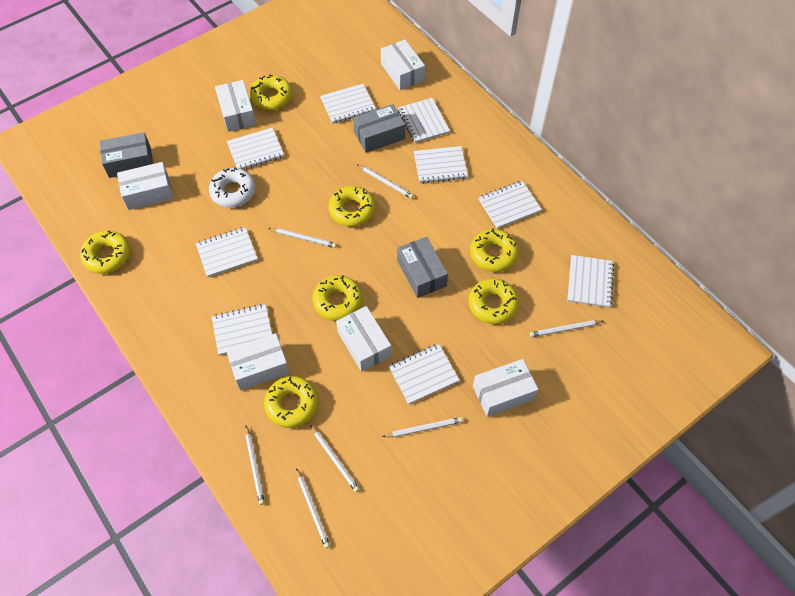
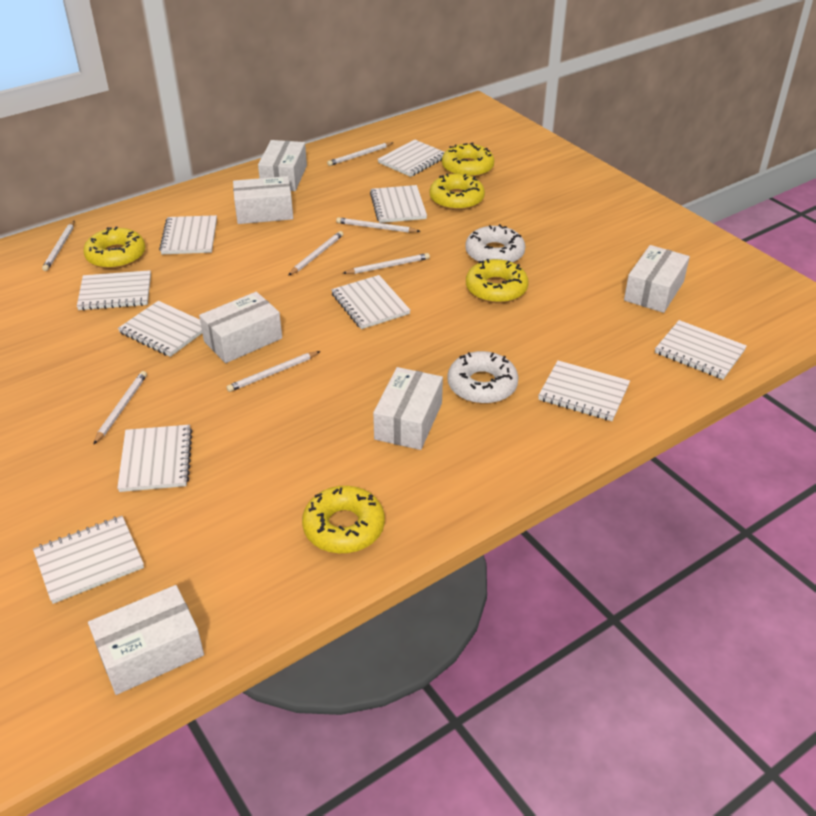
grey box: [100,132,153,178] [353,104,405,153] [397,237,448,298] = 3 -> none = 0
white donut: [209,167,256,208] = 1 -> [447,351,518,404] [465,224,525,263] = 2
white notebook: [196,227,258,277] [212,304,272,356] [227,128,284,169] [320,84,376,124] [389,344,460,404] [398,98,450,143] [414,146,468,184] [478,181,542,229] [567,255,614,308] = 9 -> [33,516,144,604] [77,270,151,310] [117,425,192,492] [118,301,202,357] [159,215,217,254] [331,275,411,329] [370,185,427,223] [378,139,445,177] [538,360,630,421] [655,320,747,380] = 10
yellow donut: [80,230,130,274] [249,74,292,110] [264,376,318,428] [313,275,363,321] [328,186,375,227] [469,278,519,324] [470,229,519,272] = 7 -> [83,226,145,269] [302,486,385,554] [430,174,485,210] [442,142,494,177] [466,259,528,303] = 5

